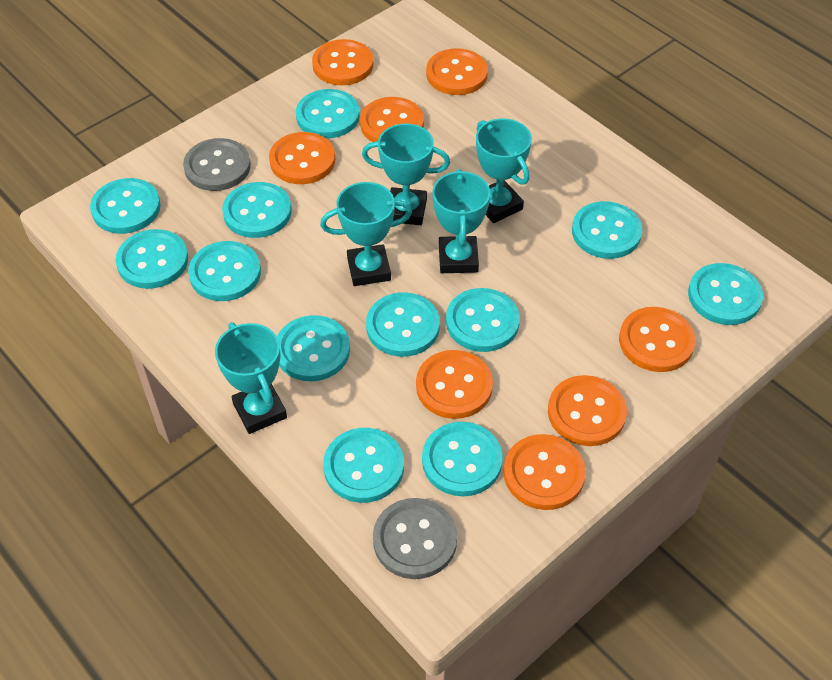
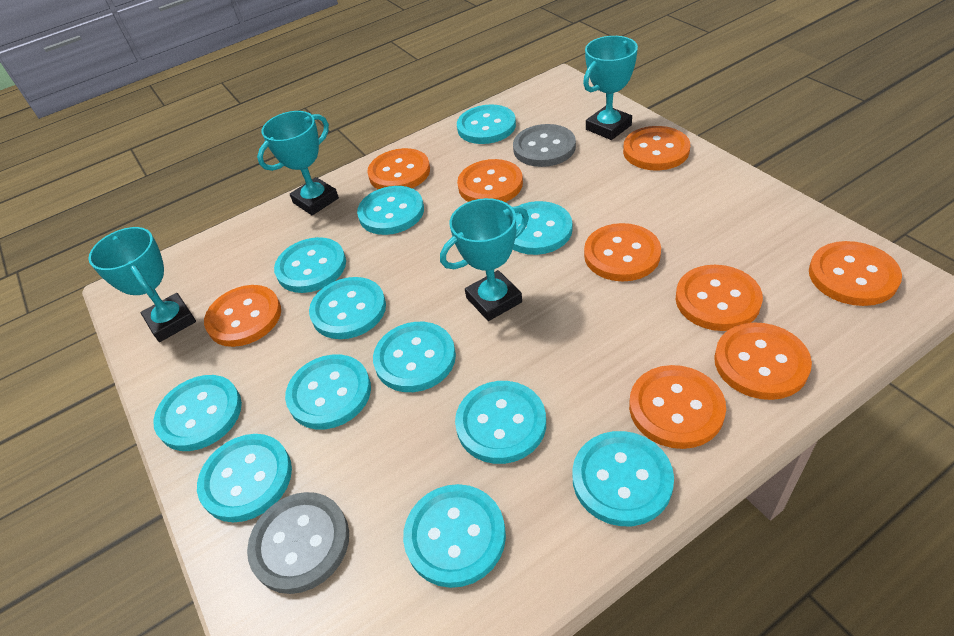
orange button: [269,132,335,184] [312,39,373,85] [360,97,424,142] [416,350,493,419] [426,48,488,95] [504,434,586,510] [548,375,627,446] [619,307,696,372] = 8 -> [204,285,281,347] [367,148,430,189] [457,159,523,202] [584,223,661,282] [623,126,690,170] [629,365,726,449] [676,265,763,331] [714,322,812,400] [809,241,902,306] = 9
turquoise trophy: [215,322,287,434] [320,182,412,286] [362,124,450,225] [432,169,490,273] [476,118,532,223] = 5 -> [88,227,196,342] [257,111,339,215] [440,198,529,321] [583,36,638,140] = 4

